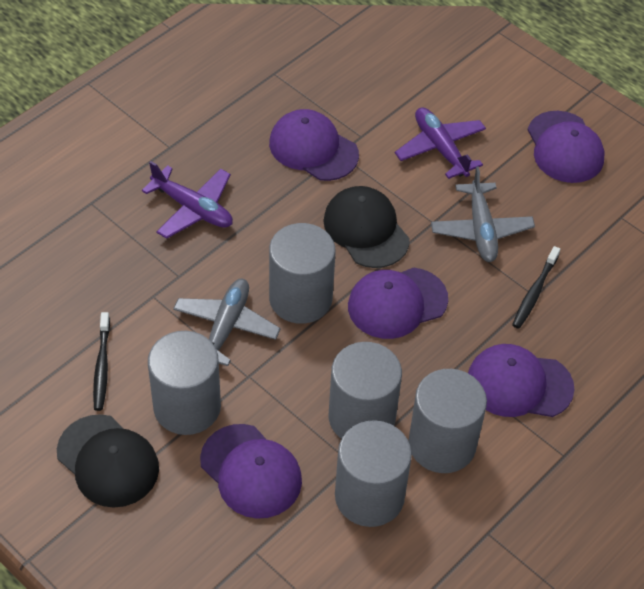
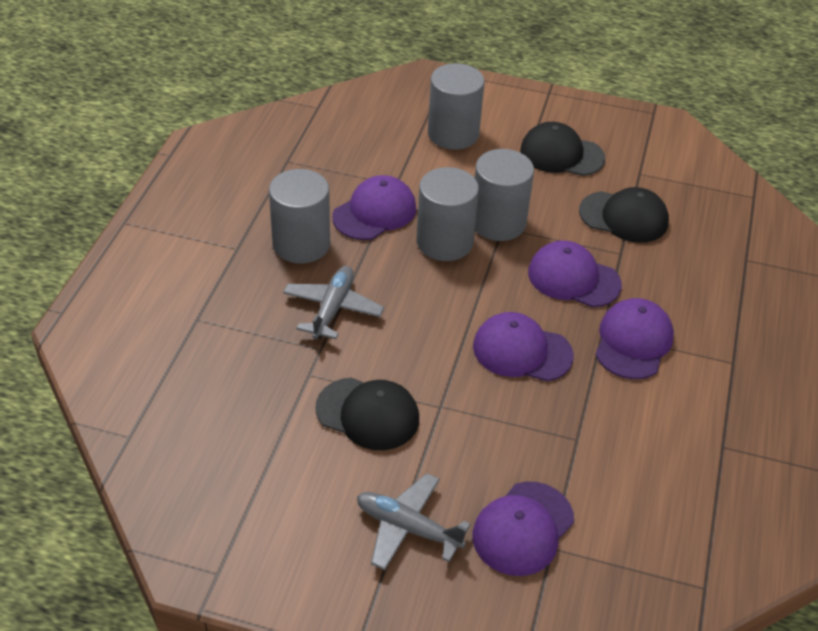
black cap: [57,414,159,508] [323,186,410,268] = 2 -> [315,377,419,450] [520,122,605,176] [579,187,669,243] = 3
black toothbrush: [93,312,110,411] [512,246,560,329] = 2 -> none = 0
grey cylinder: [148,331,221,435] [269,223,336,324] [329,342,402,439] [335,420,412,527] [408,369,487,473] = 5 -> [269,169,330,263] [417,167,479,261] [428,63,484,150] [475,149,534,241] = 4
purple plane: [142,161,233,239] [395,107,486,179] = 2 -> none = 0

